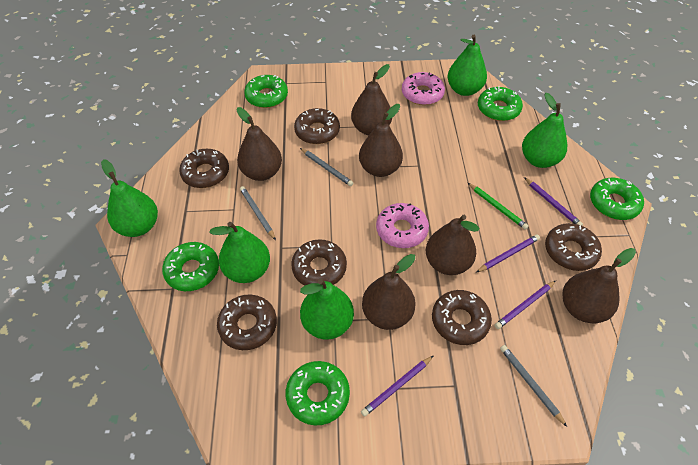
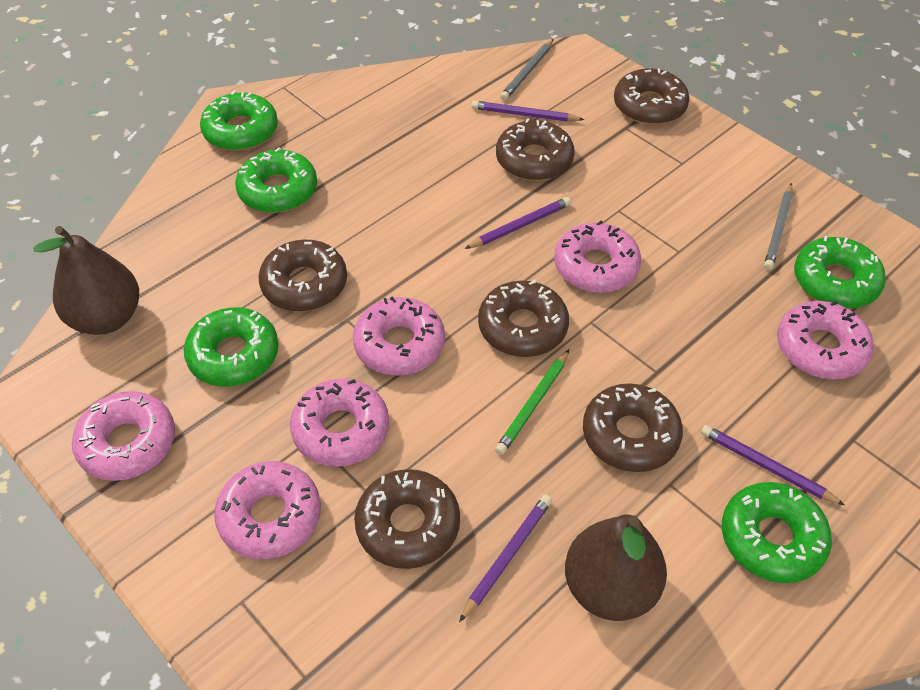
brown pear: [236,107,282,181] [351,64,392,135] [359,104,403,177] [362,254,416,330] [426,215,479,275] [562,248,636,323] = 6 -> [33,226,139,335] [565,514,667,621] = 2
green pear: [101,159,158,237] [209,222,270,283] [300,279,354,340] [447,35,487,96] [522,93,567,168] = 5 -> none = 0
grey pencil: [240,186,276,240] [300,148,353,186] [500,345,567,427] = 3 -> [500,39,553,100] [764,183,793,270] = 2
pink donut: [376,203,429,248] [402,72,445,105] = 2 -> [72,391,175,481] [214,461,321,559] [290,379,389,467] [353,297,445,376] [554,221,641,293] [777,301,874,379] = 6

